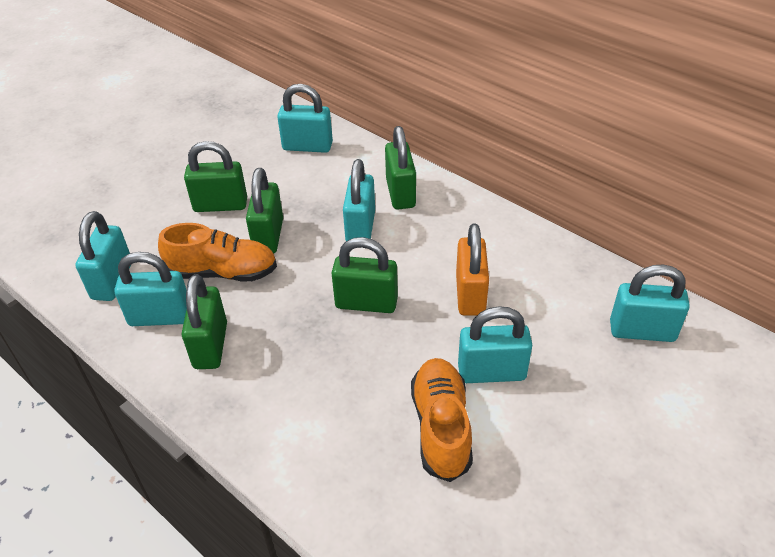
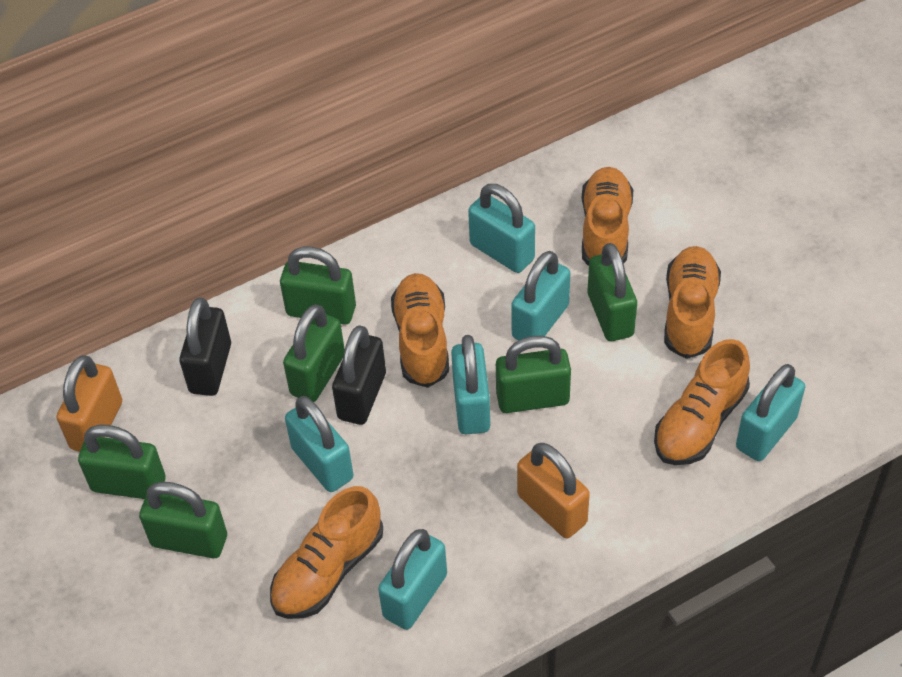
black padlock: none = 0 -> [179,297,231,396] [332,325,386,425] = 2
green padlock: [182,274,227,369] [184,141,247,212] [246,168,283,254] [331,237,398,313] [385,126,416,209] = 5 -> [78,425,165,499] [139,482,227,558] [280,246,356,325] [283,304,345,402] [496,336,571,413] [588,243,637,341] = 6
orange padlock: [456,224,489,316] = 1 -> [56,355,122,452] [517,443,590,538] = 2
orange shoe: [158,223,277,282] [411,358,473,482] = 2 -> [270,486,383,619] [391,273,449,388] [582,167,633,266] [654,339,750,465] [664,246,721,359] = 5

